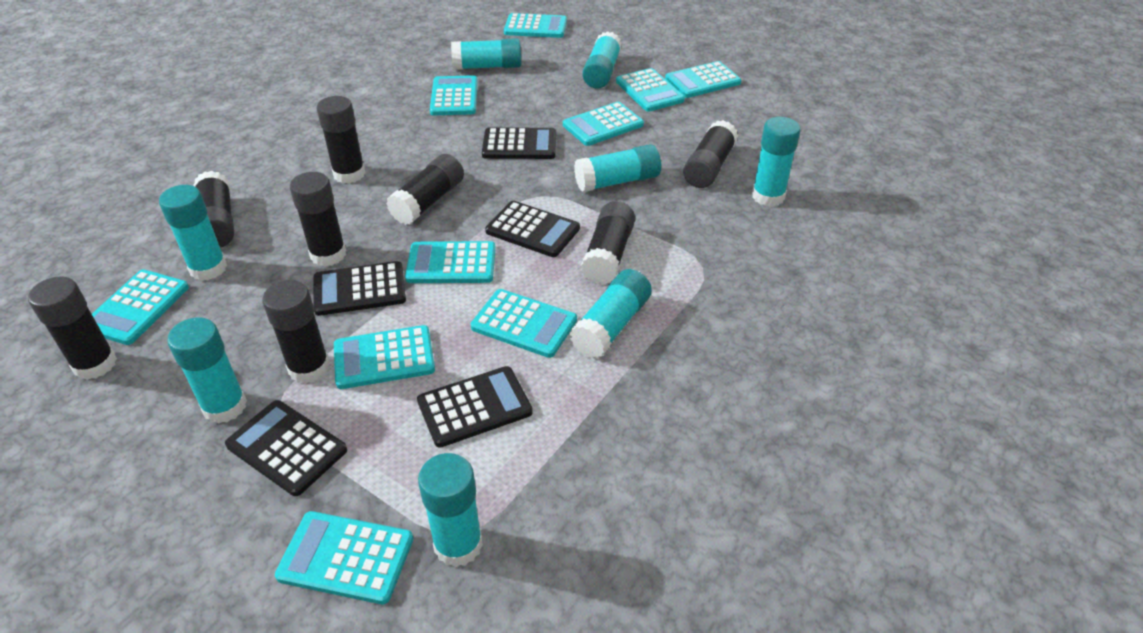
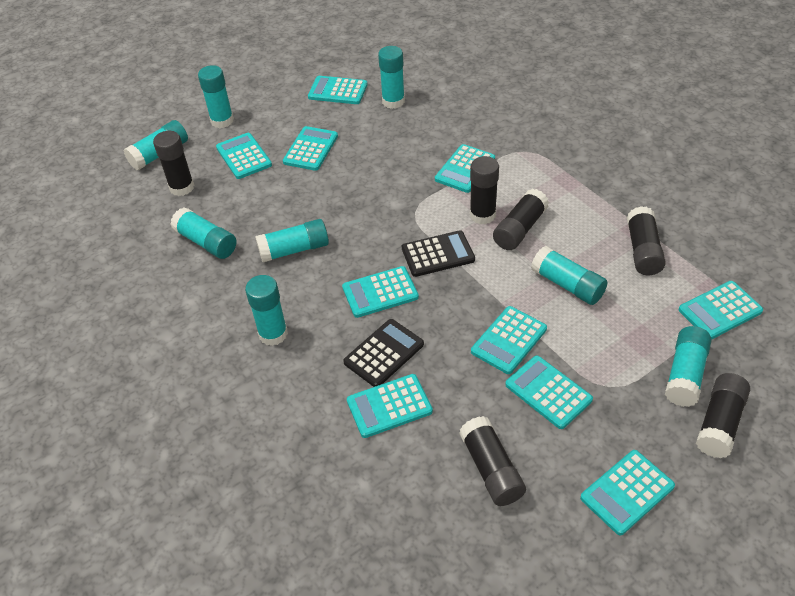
black calculator: [225,400,347,496] [313,261,406,316] [417,366,533,448] [482,127,556,159] [485,201,580,257] = 5 -> [343,319,424,387] [402,230,475,277] = 2
black glue stick: [28,276,117,380] [194,171,234,247] [262,280,330,384] [290,172,346,267] [317,96,366,184] [386,154,464,225] [581,201,635,284] [683,120,738,188] = 8 -> [153,131,194,196] [459,416,526,506] [470,156,499,225] [493,189,549,250] [627,206,666,275] [696,373,750,458] = 6

